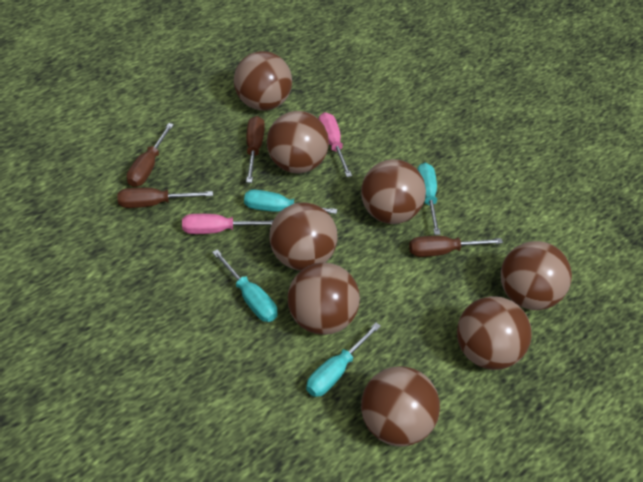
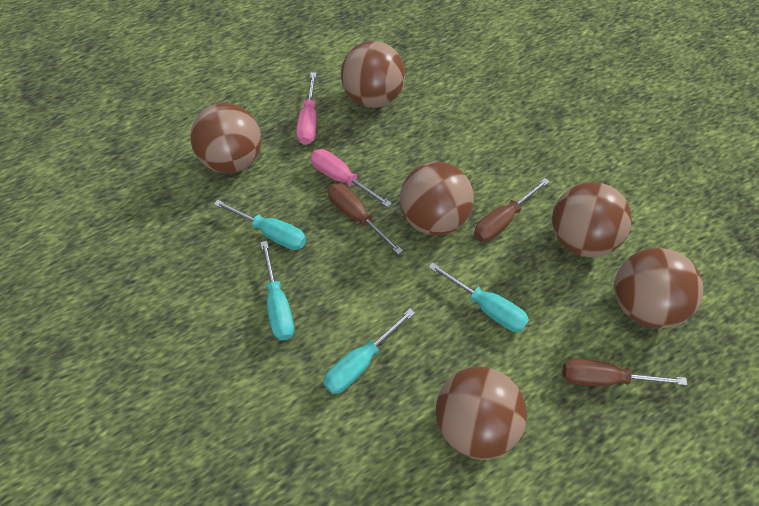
brown ball: [234,51,292,110] [267,111,329,173] [269,202,338,271] [288,262,360,335] [361,159,426,224] [361,366,440,447] [457,296,531,370] [501,241,572,310] = 8 -> [190,103,262,173] [341,41,405,108] [400,162,474,236] [436,367,527,460] [552,182,632,257] [614,248,703,328] = 6
brown screwdriver: [117,188,213,208] [127,123,174,187] [246,116,265,183] [409,236,503,257] = 4 -> [328,183,403,255] [474,178,550,242] [562,359,687,386] = 3

